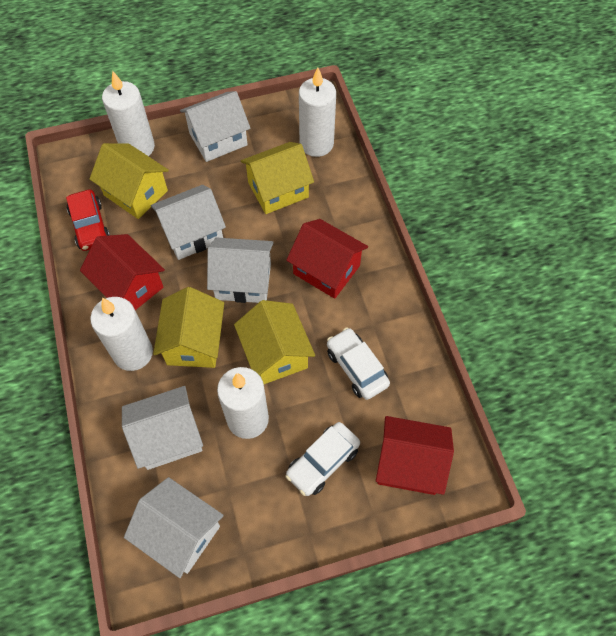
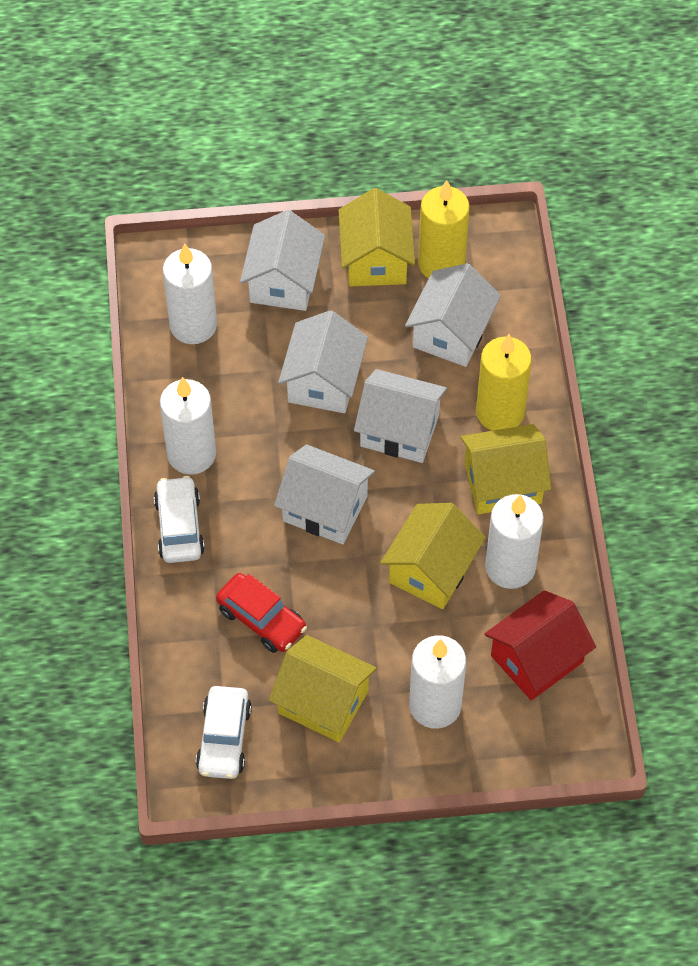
red house: [80,234,165,310] [286,219,368,299] [376,416,454,495] = 3 -> [485,590,596,701] = 1
yellow candle: none = 0 -> [418,180,470,278] [476,334,532,431] = 2

